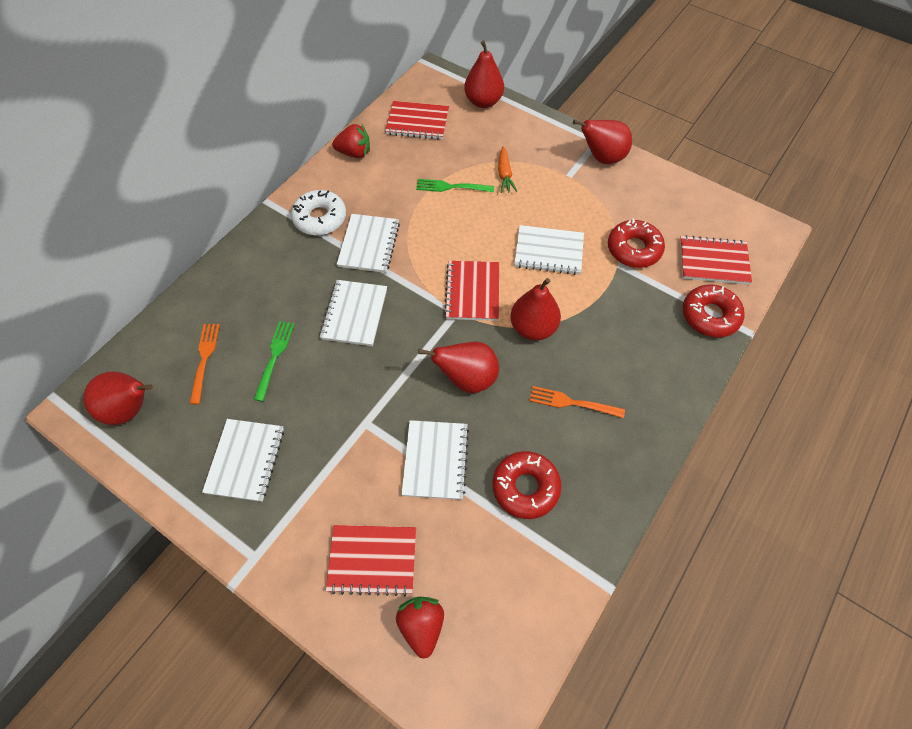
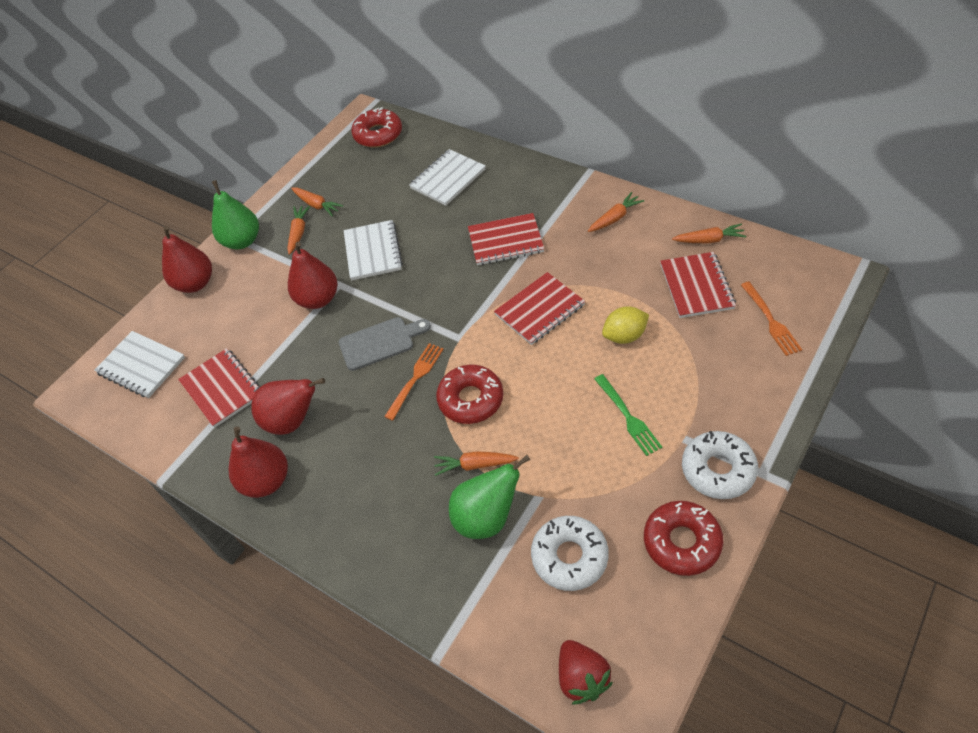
green fork: [254,321,295,402] [416,179,494,192] = 2 -> [594,374,662,456] = 1
green pear: none = 0 -> [212,180,259,250] [449,455,531,539] = 2
grey cutting board: none = 0 -> [338,317,431,371] = 1
orange carrot: [498,146,517,193] = 1 -> [287,206,310,255] [291,188,343,216] [434,451,519,476] [588,192,644,232] [672,224,746,243] = 5
red pear: [83,371,153,425] [418,342,499,393] [464,40,504,108] [510,278,561,340] [573,119,632,164] = 5 -> [162,226,212,293] [229,427,288,498] [251,378,325,435] [288,242,337,309] = 4
red strawberry: [332,124,370,158] [396,597,444,658] = 2 -> [559,640,613,704] = 1
white donut: [291,190,346,236] = 1 -> [531,516,609,591] [682,431,758,499] = 2
white notebook: [202,419,284,502] [319,280,387,346] [337,214,400,273] [401,420,469,500] [514,225,584,275] = 5 -> [94,331,185,398] [344,220,403,281] [409,149,486,206] = 3
yellow lemon: none = 0 -> [602,306,649,344] = 1

